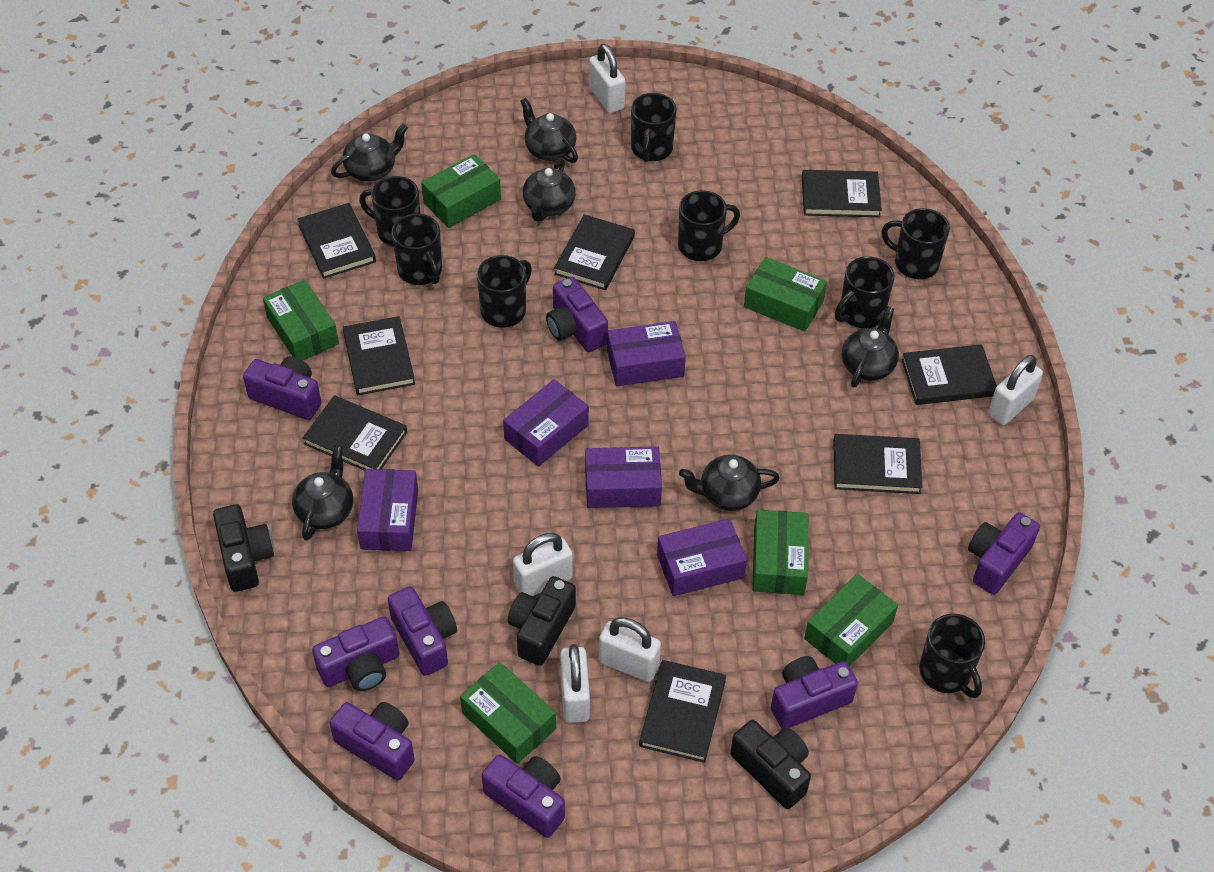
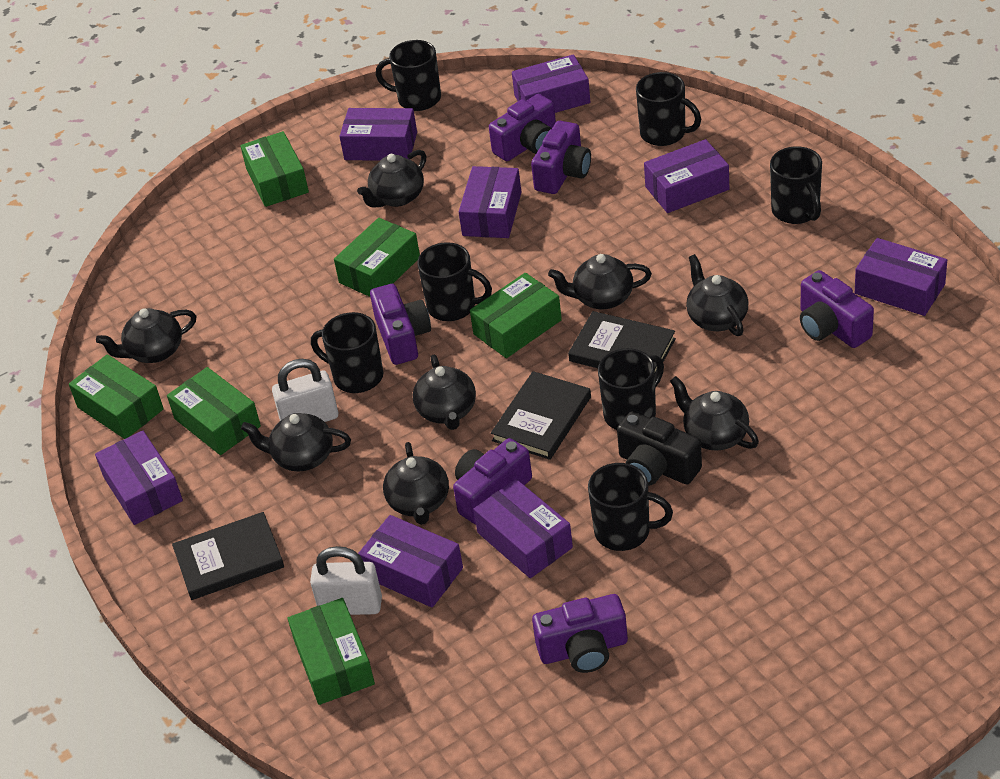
black book: [297,203,376,279] [303,395,407,471] [343,316,415,395] [554,214,635,290] [639,660,726,763] [802,170,882,217] [833,434,923,494] [901,344,997,405] = 8 -> [172,512,284,600] [491,371,591,460] [568,311,676,373] = 3
black camera: [213,504,274,592] [508,576,576,666] [730,720,811,809] = 3 -> [617,411,702,486] = 1
black mug: [359,176,420,246] [392,214,442,285] [477,255,532,328] [631,93,677,162] [678,190,740,261] [835,256,895,329] [881,208,950,279] [919,614,985,698] = 8 -> [311,312,383,393] [376,40,441,111] [417,242,492,321] [588,463,673,551] [598,348,664,430] [636,72,701,146] [770,146,822,224] = 7
black teapot: [292,446,353,541] [331,124,408,181] [520,98,578,163] [523,158,576,221] [679,455,780,511] [842,306,899,388] = 6 -> [96,308,196,363] [241,413,351,472] [357,150,426,208] [383,442,449,525] [413,355,476,430] [548,254,652,309] [670,376,759,450] [686,254,749,336] = 8
purple box: [357,469,418,551] [503,379,589,467] [585,446,662,508] [607,321,686,386] [657,519,747,596] = 5 -> [95,431,183,525] [339,108,417,161] [358,515,463,608] [459,166,521,238] [473,479,573,578] [512,54,590,113] [644,139,729,213] [855,238,947,316] = 8
purple camera: [243,356,321,420] [312,616,399,691] [329,702,415,780] [388,586,457,676] [482,754,565,838] [546,277,608,352] [771,656,858,729] [968,512,1040,595] = 8 -> [370,284,431,365] [453,438,532,525] [489,94,556,161] [531,121,591,194] [532,594,628,673] [800,270,874,348] = 6
white padlock: [513,533,573,596] [560,644,590,723] [589,44,625,113] [599,617,661,682] [988,355,1043,425] = 5 -> [272,359,338,422] [310,546,382,615] = 2

